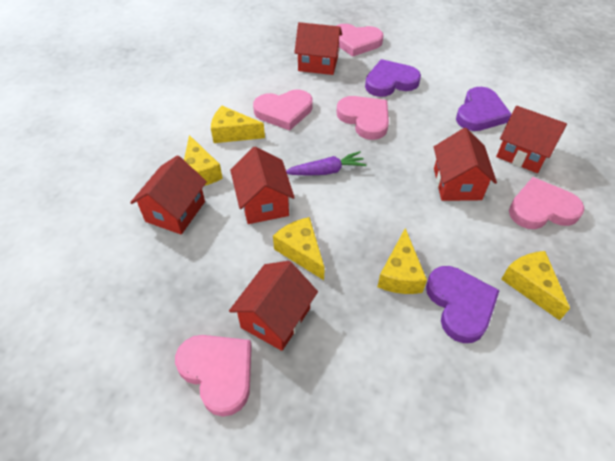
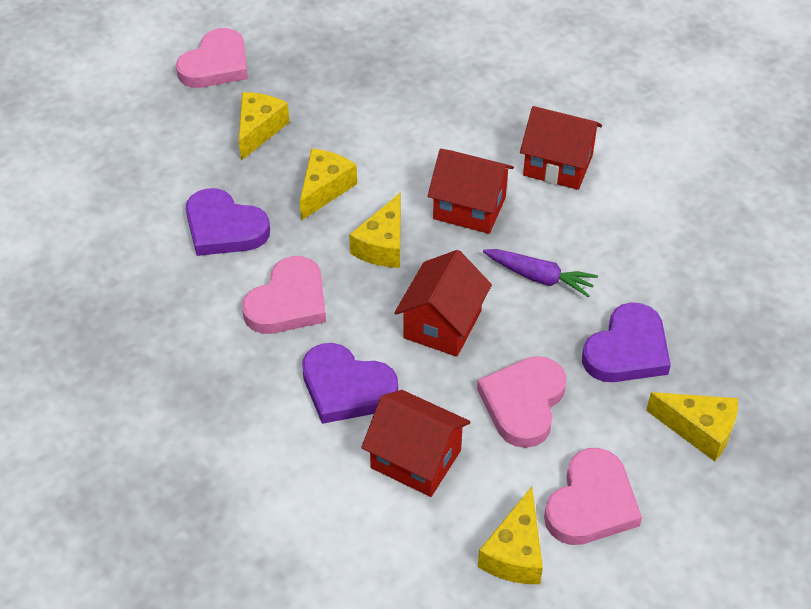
pink heart: [175,335,252,417] [253,90,313,131] [336,24,383,57] [337,96,389,140] [509,177,585,229] = 5 -> [176,28,248,88] [242,256,326,334] [477,356,566,448] [544,448,642,545] = 4
red house: [130,155,207,234] [229,261,318,351] [230,147,295,224] [294,22,342,75] [434,128,497,201] [496,106,567,173] = 6 -> [361,390,471,497] [394,250,492,357] [428,149,514,234] [520,106,602,190] = 4

